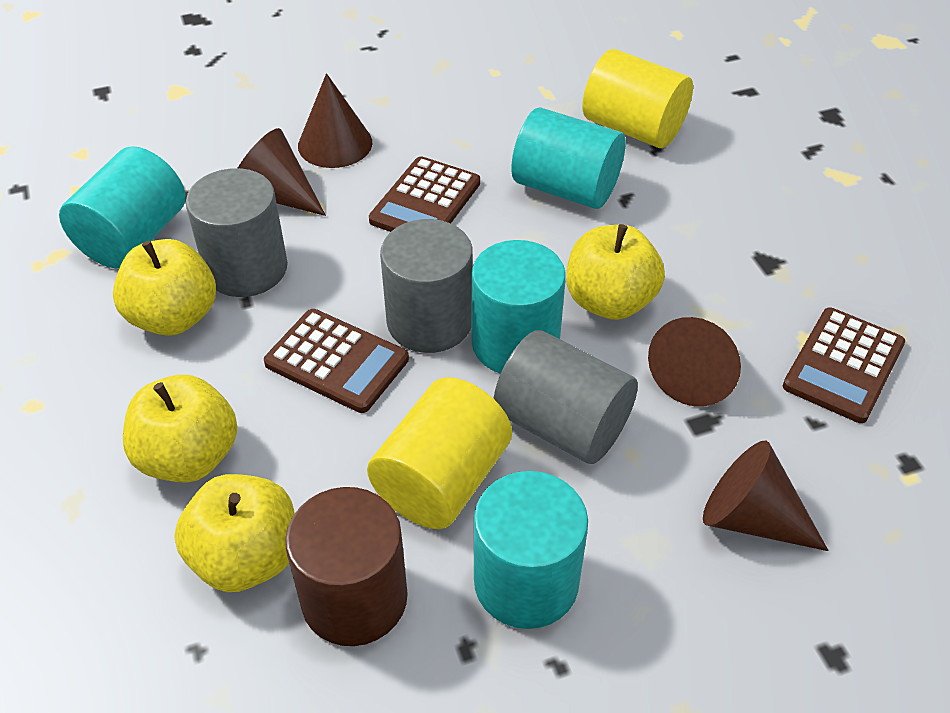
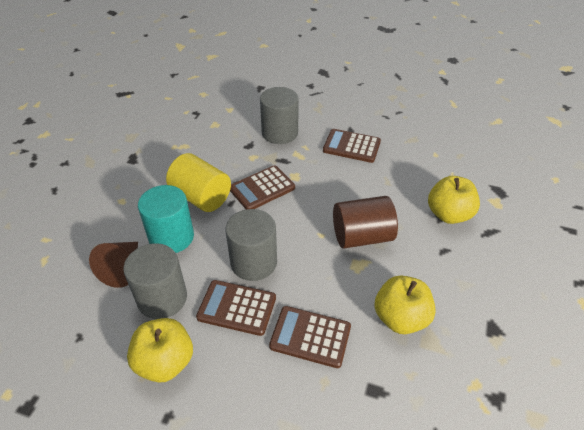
brown calculator: [264,309,409,413] [369,156,480,232] [783,308,905,423] = 3 -> [196,280,276,336] [230,165,295,209] [269,306,351,368] [323,129,381,163] = 4
brown cone: [238,128,326,216] [298,73,372,168] [648,317,741,406] [703,441,829,551] = 4 -> [89,242,138,288] = 1
turquoise cylinder: [59,146,186,268] [471,240,566,374] [474,471,588,629] [511,107,626,209] = 4 -> [138,185,194,253] = 1
yellow apple: [113,239,216,336] [123,375,238,483] [174,474,295,592] [566,224,665,320] = 4 -> [127,318,193,383] [374,276,436,334] [428,176,480,224] = 3
yellow cylinder: [367,377,512,529] [582,49,693,148] = 2 -> [166,153,231,212] = 1

